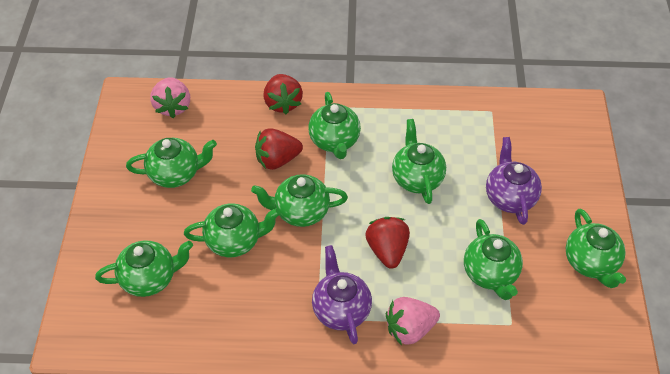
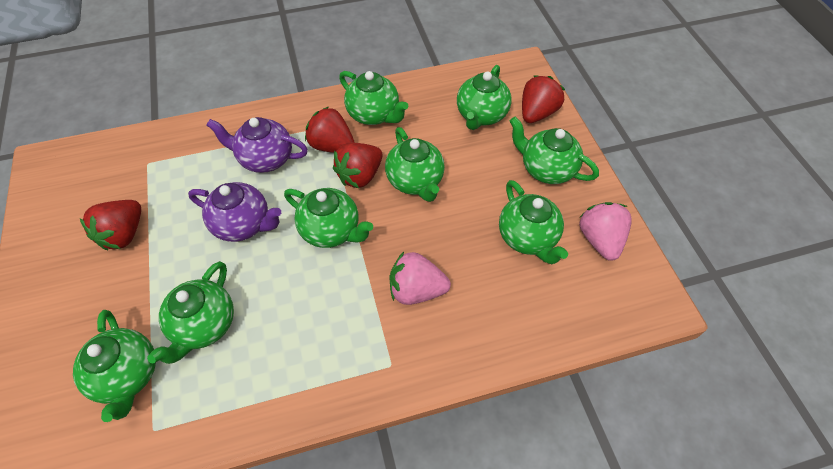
red strawberry: [255,128,303,170] [263,74,303,114] [365,217,410,269] = 3 -> [80,200,141,250] [305,107,355,153] [333,143,383,188] [522,75,565,123] = 4

